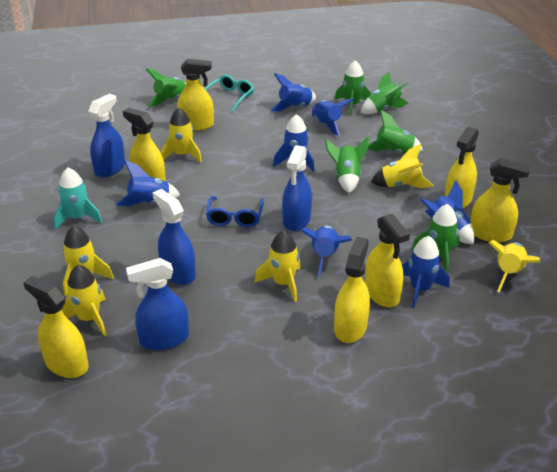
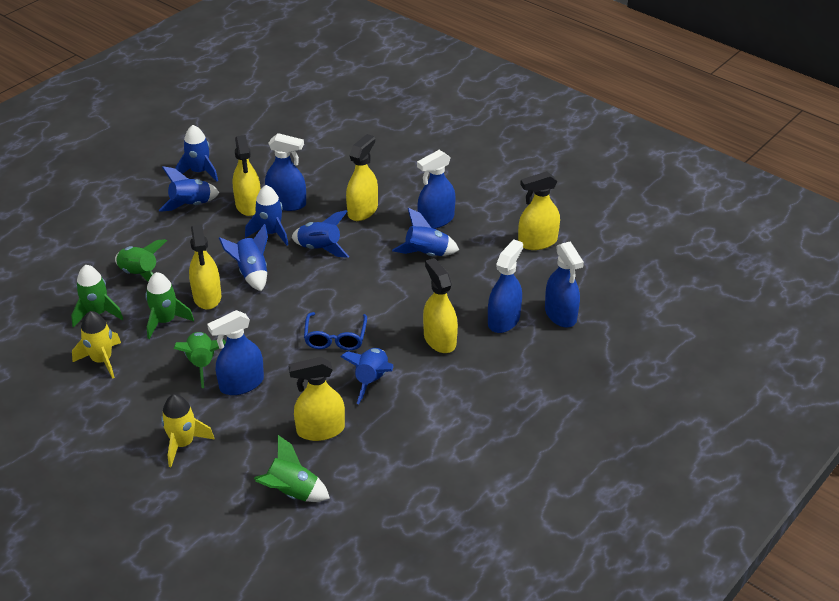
blue spray bottle: [88,94,125,177] [126,258,189,350] [152,189,196,285] [282,145,312,231] = 4 -> [207,310,264,395] [265,133,306,211] [417,150,456,229] [488,239,523,333] [545,241,584,328] = 5
green rocket: [146,69,186,107] [325,137,369,193] [335,61,371,116] [361,72,408,114] [368,110,423,154] [411,204,460,274] = 6 -> [71,265,123,328] [115,239,167,282] [145,272,194,339] [174,332,226,388] [254,435,330,502] = 5
turquoise glasses: [205,75,254,112] = 1 -> none = 0
turquoise rocket: [54,168,102,230] = 1 -> none = 0
yellow rocket: [62,265,106,336] [63,225,114,296] [161,107,202,162] [254,230,301,302] [371,144,434,188] [489,240,541,292] = 6 -> [72,311,121,379] [161,394,215,467] = 2
yellow spray bottle: [23,276,88,378] [123,108,166,181] [177,59,214,131] [334,237,370,343] [365,213,410,307] [445,127,479,208] [471,158,530,242] = 7 -> [189,224,221,310] [233,135,261,216] [288,357,345,441] [346,134,378,221] [423,258,458,353] [518,171,560,250] = 6

